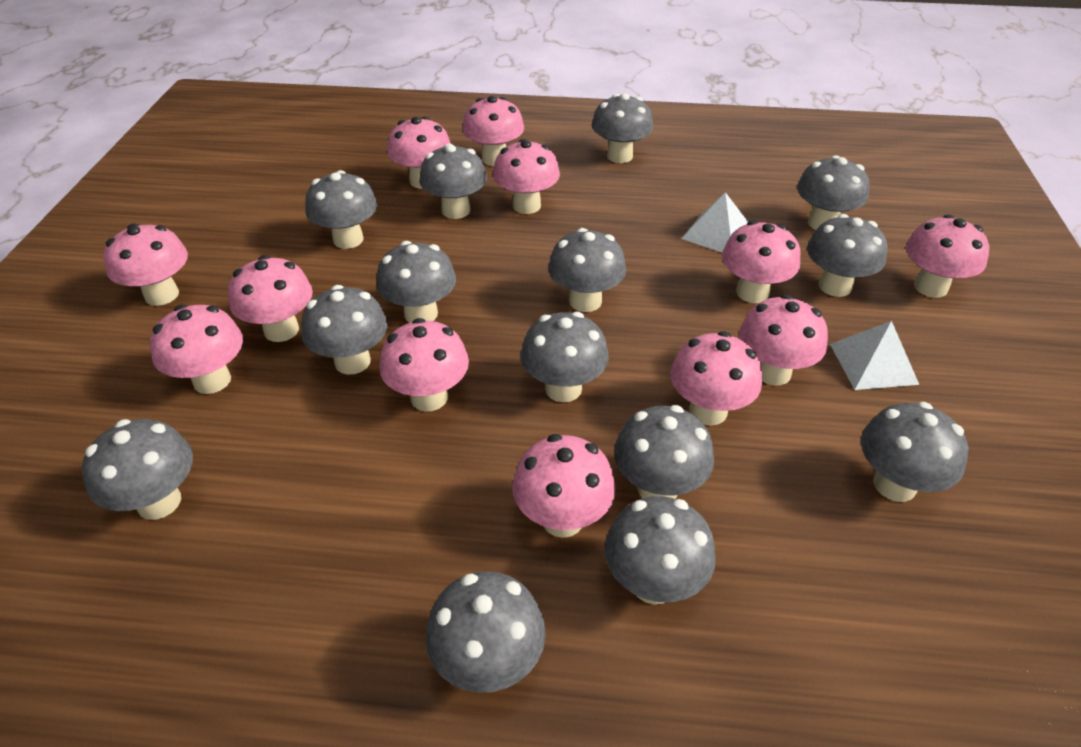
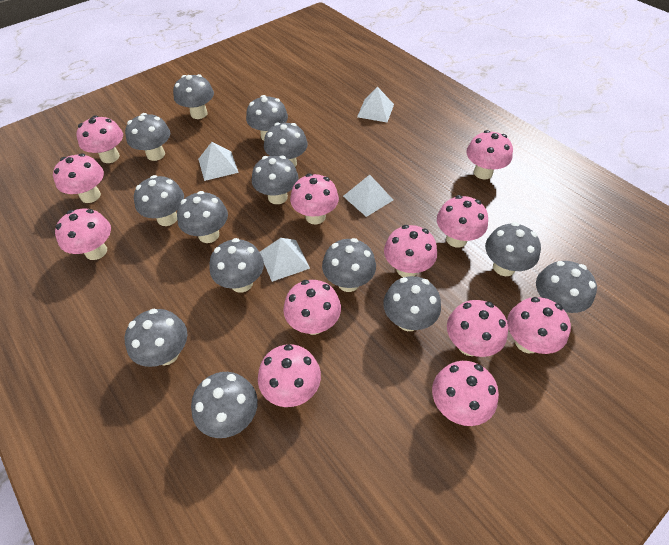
white pyramid: [681,192,748,252] [830,321,919,390] = 2 -> [198,142,239,181] [260,238,310,282] [343,175,393,217] [357,86,394,122] = 4

